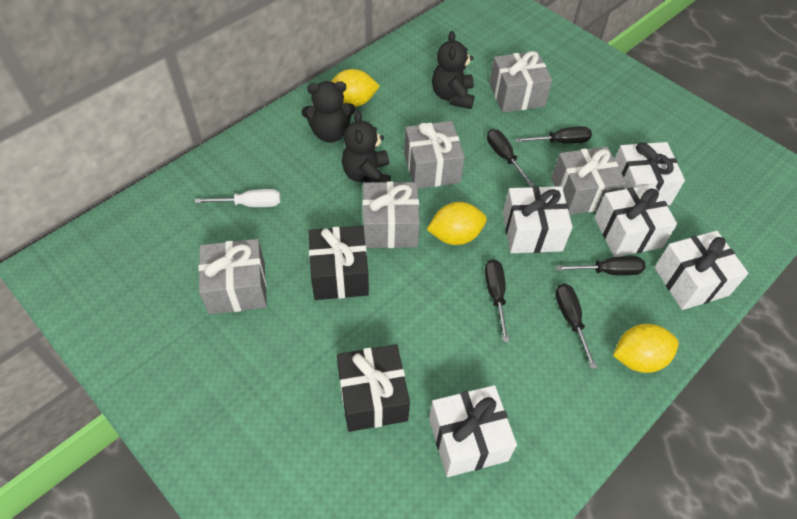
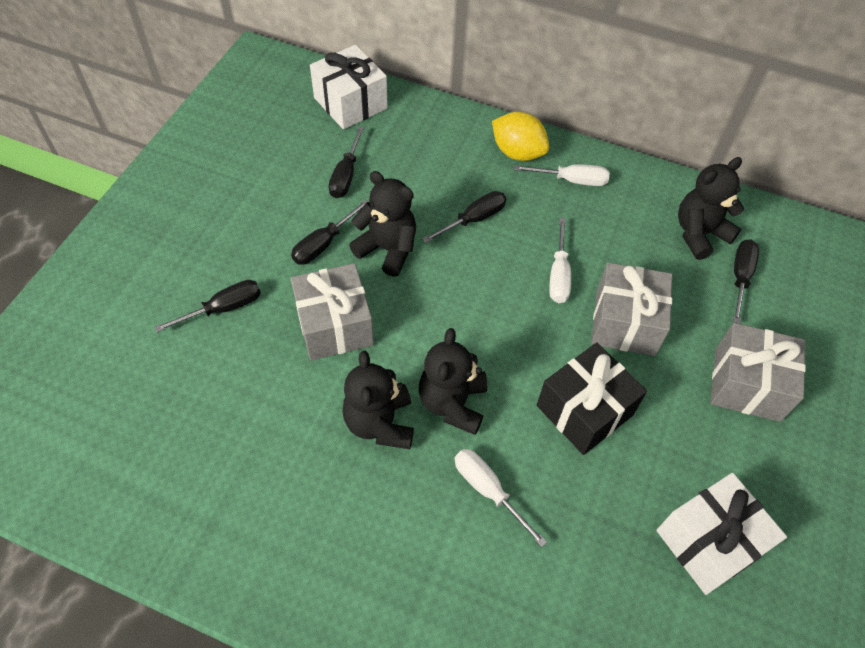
black gift: [308,226,369,300] [337,344,410,432] = 2 -> [537,342,647,455] = 1
black teddy bear: [302,81,356,143] [342,111,391,183] [432,31,474,109] = 3 -> [342,351,414,449] [349,171,416,277] [419,328,487,435] [678,157,744,260] = 4
grey gift: [198,239,267,315] [363,181,420,248] [404,121,465,189] [489,51,552,113] [551,146,626,215] = 5 -> [290,263,374,360] [591,262,672,356] [710,323,806,422] = 3
white gift: [429,385,517,477] [503,186,573,253] [594,184,678,257] [615,142,685,205] [654,231,749,310] = 5 -> [310,45,388,130] [656,473,787,595] = 2
white screwdriver: [195,189,281,207] = 1 -> [455,449,547,547] [514,164,610,186] [549,218,571,303] = 3
yellow lemon: [331,69,380,107] [427,202,487,245] [613,324,679,373] = 3 -> [492,112,549,161] = 1

